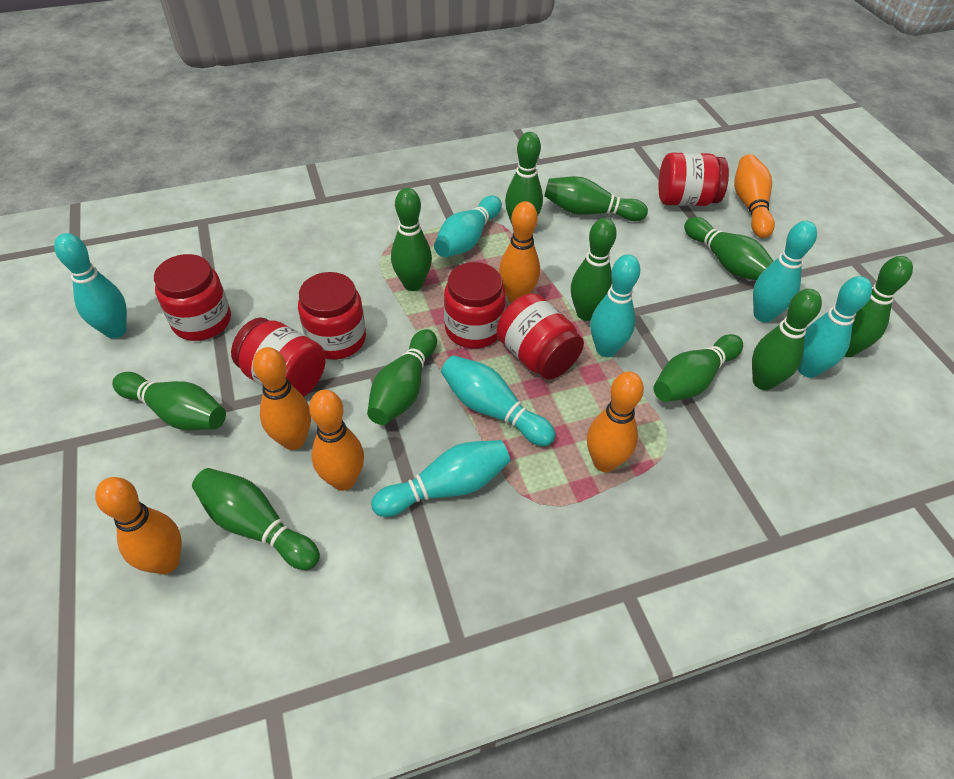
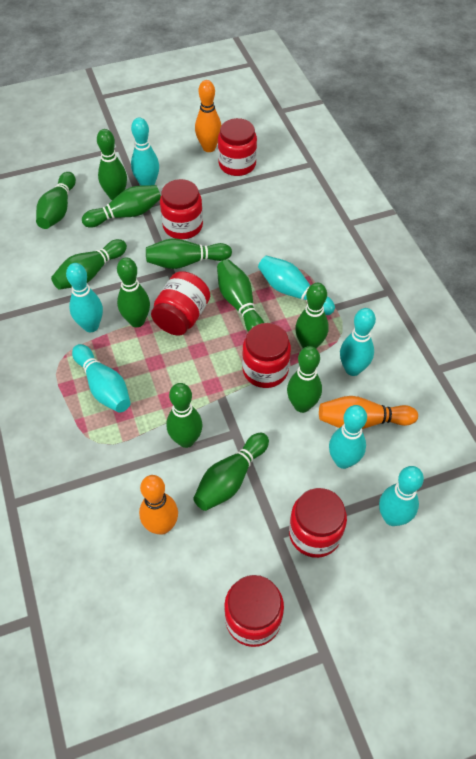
orange bowling pin: [95,477,182,574] [253,347,311,450] [309,390,364,491] [499,201,540,303] [587,372,644,472] [734,154,775,238] = 6 -> [139,475,178,535] [195,80,221,152] [319,396,418,429] = 3

